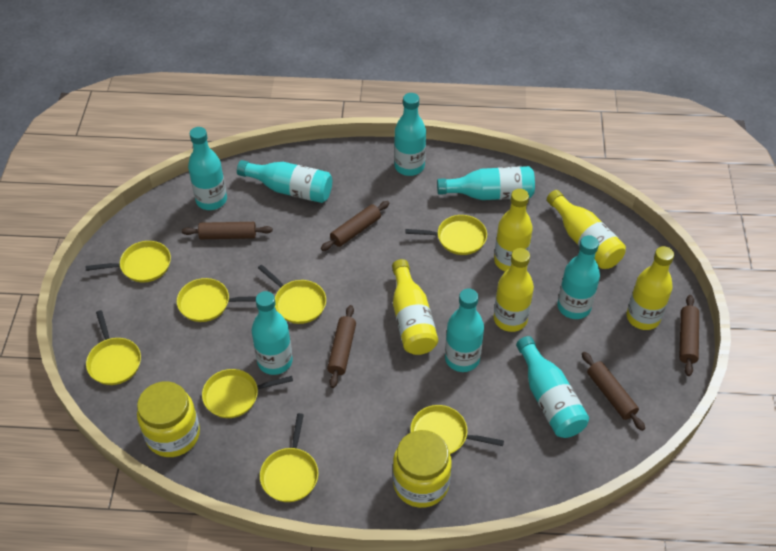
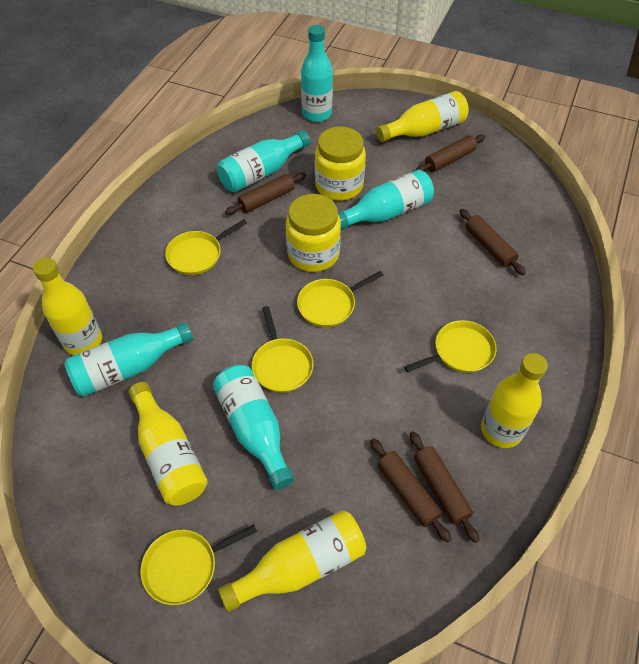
turquoise bottle: [188,127,227,210] [237,160,332,203] [252,291,293,375] [394,93,426,176] [437,166,535,200] [445,289,484,372] [516,336,589,438] [557,235,600,319] = 8 -> [64,322,193,397] [213,365,294,490] [217,130,310,192] [301,25,333,122] [338,170,434,230] = 5
yellow pan: [86,241,171,282] [86,310,141,385] [177,278,256,322] [202,369,293,418] [258,264,326,324] [260,413,318,502] [406,215,487,255] [410,405,504,454] = 8 -> [140,524,257,605] [165,219,247,275] [252,306,313,393] [297,271,383,327] [404,320,496,373] = 5

